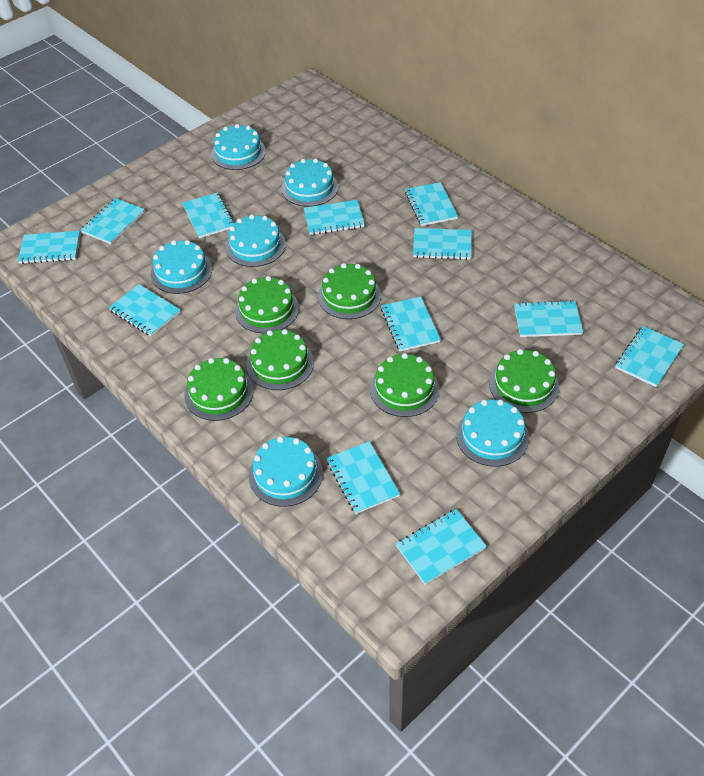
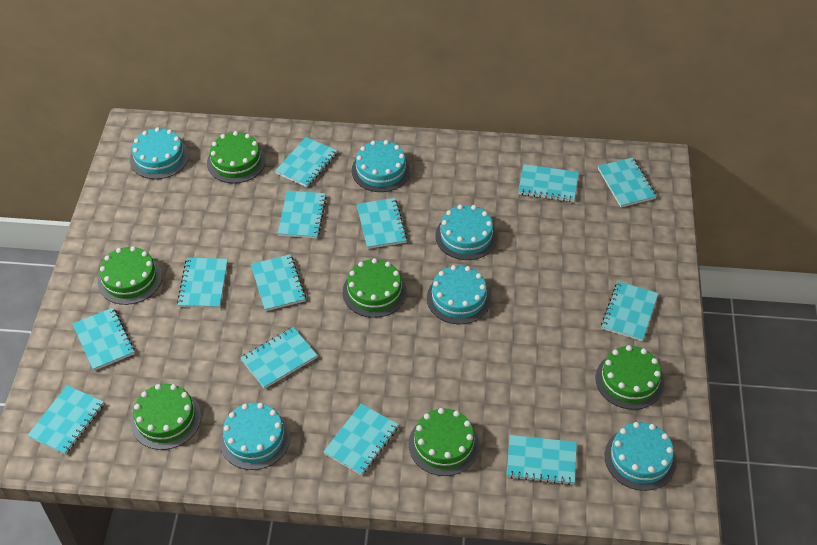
turquoise notebook: [18,231,80,264] [81,198,145,244] [109,284,181,336] [182,192,235,238] [304,200,365,235] [326,441,400,514] [381,297,441,351] [396,509,487,585] [405,182,458,226] [413,228,472,260] [514,300,583,337] [615,326,684,387] = 12 -> [27,385,104,455] [73,308,135,371] [177,258,228,308] [241,327,318,389] [251,254,306,311] [275,137,337,187] [278,191,327,239] [323,404,399,475] [357,198,407,249] [507,435,577,485] [518,164,579,202] [598,157,657,207] [601,281,659,341] = 13

